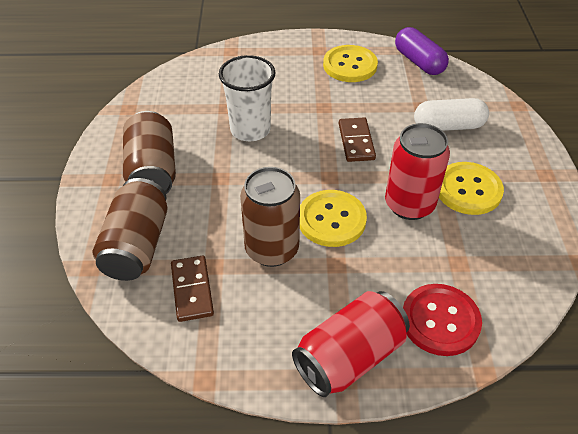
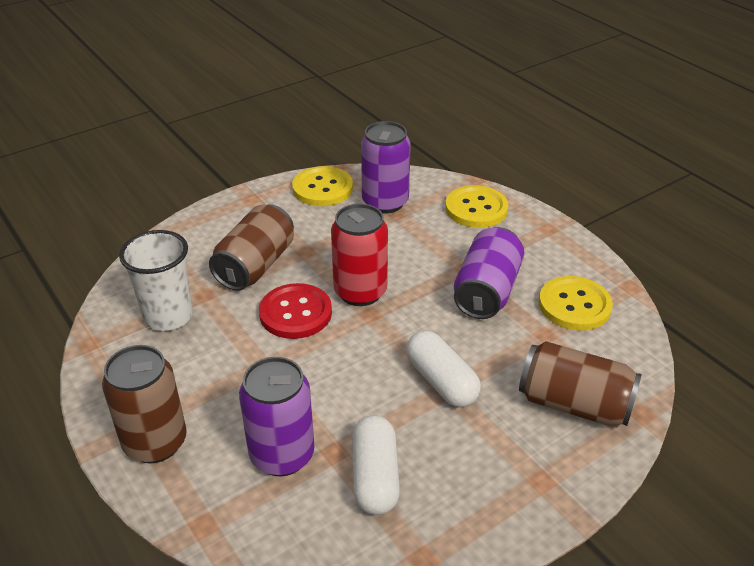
brown domino: [171,256,214,322] [339,117,376,162] = 2 -> none = 0
purple can: none = 0 -> [239,357,315,476] [361,121,411,214] [454,227,524,319] = 3
purple capsule: [395,27,449,75] = 1 -> none = 0
red can: [292,291,410,397] [385,123,450,220] = 2 -> [331,204,388,306] = 1
white capsule: [414,98,489,131] = 1 -> [352,415,400,515] [406,331,481,407] = 2

